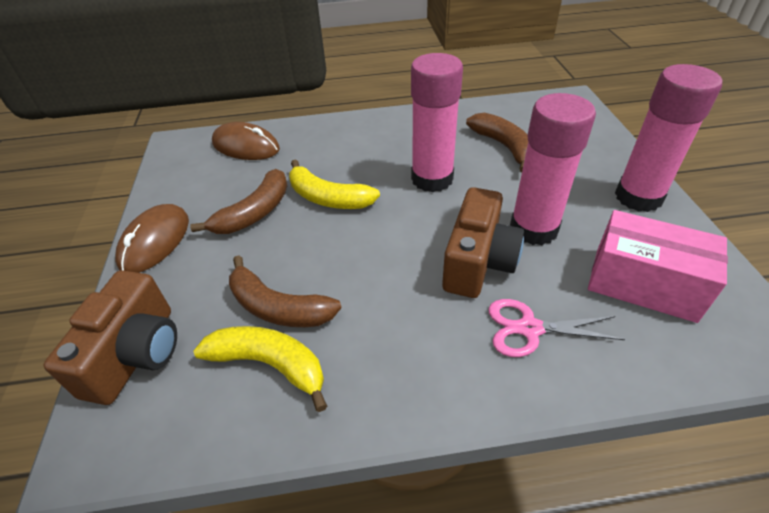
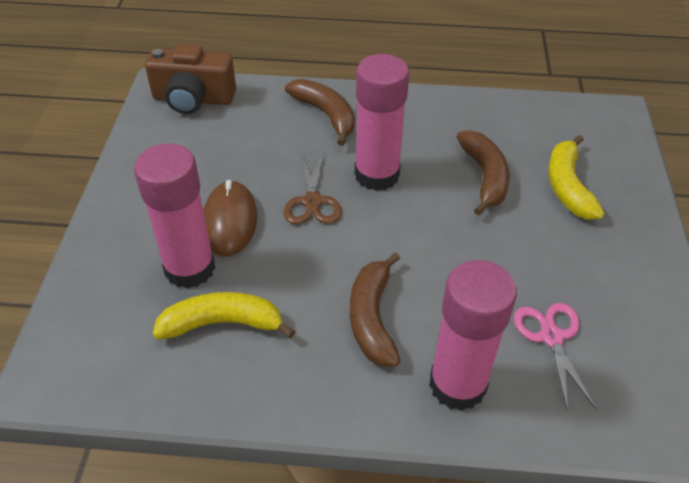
brown camera: [44,270,177,405] [442,187,524,298] = 2 -> [145,44,236,114] = 1
brown mouse: [115,204,189,273] [212,122,280,160] = 2 -> [203,180,257,257] = 1
brown scissors: none = 0 -> [284,151,341,224] = 1
pink box: [588,210,728,323] = 1 -> none = 0

